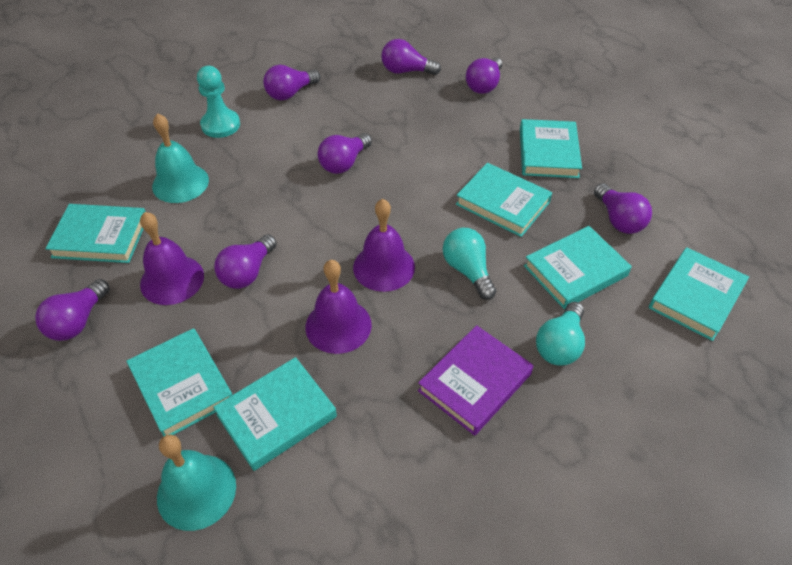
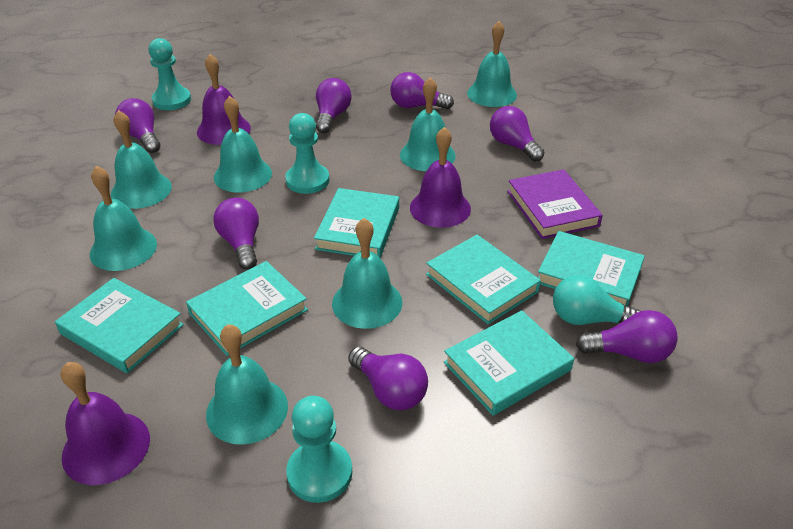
turquoise bell: [152,113,209,203] [157,434,236,531] = 2 -> [90,166,157,271] [111,110,172,209] [206,324,288,445] [214,96,272,192] [332,218,402,329] [400,77,455,171] [467,21,517,107] = 7
turquoise book: [45,204,146,263] [126,328,232,436] [213,357,337,471] [456,163,552,237] [520,119,582,178] [524,226,632,309] [649,247,749,341] = 7 -> [55,278,184,373] [186,261,308,356] [314,188,399,258] [426,235,541,324] [444,310,574,416] [538,231,645,306] = 6
turquoise light bulb: [443,228,496,300] [536,302,585,366] = 2 -> [553,275,640,325] = 1
turquoise pawn: [197,66,240,138] = 1 -> [149,38,191,110] [285,113,329,194] [286,396,352,503] = 3

